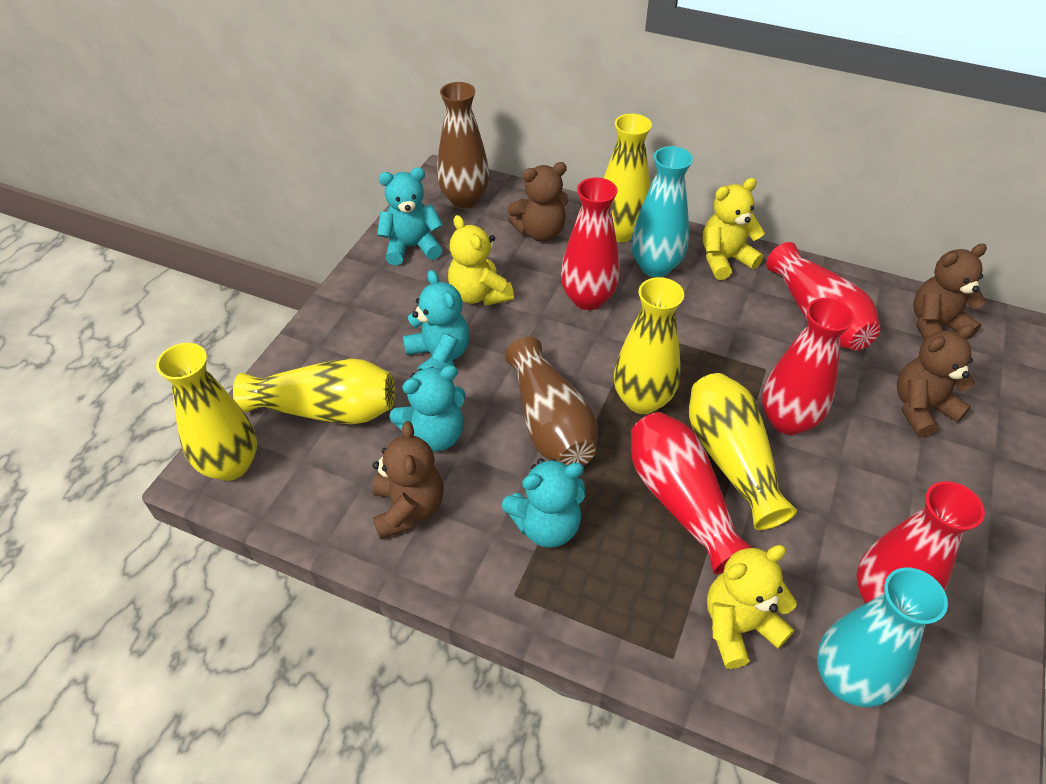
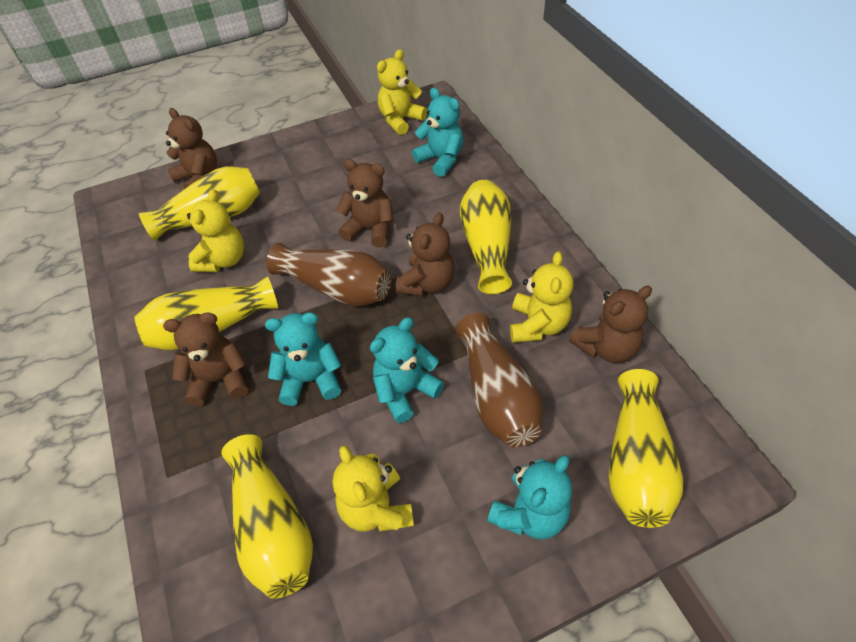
brown teddy bear: [373,421,444,539] [507,162,568,242] [897,324,975,437] [913,244,987,340] = 4 -> [163,312,248,406] [166,108,217,189] [336,159,393,247] [396,212,455,296] [569,286,652,363] = 5
red vase: [561,178,620,310] [631,412,752,574] [762,298,854,435] [766,242,881,350] [856,481,985,604] = 5 -> none = 0
turquoise vase: [631,146,693,277] [817,568,948,707] = 2 -> none = 0
yellow teddy bear: [448,215,514,306] [703,178,765,280] [707,545,797,669] = 3 -> [187,189,244,272] [333,445,414,532] [377,49,427,135] [510,251,573,343] = 4

